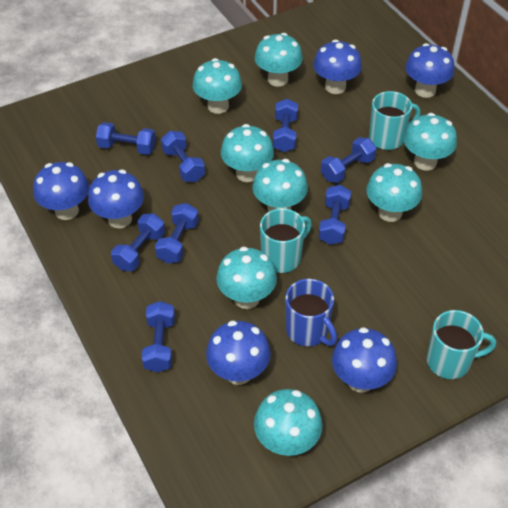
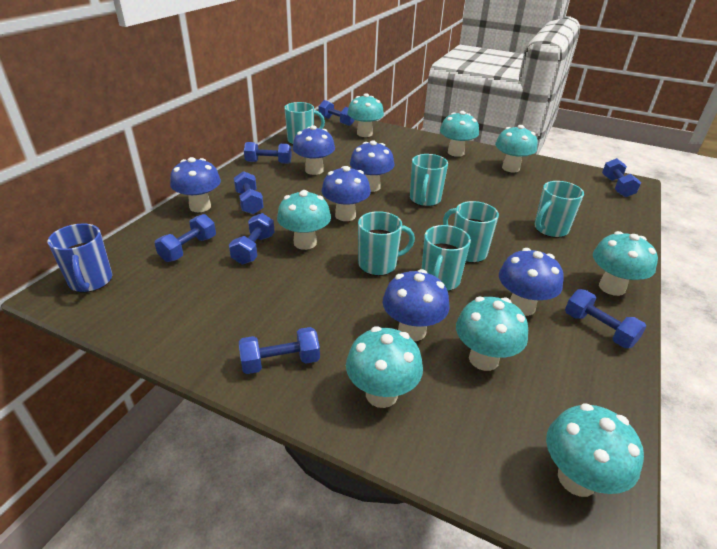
turquoise mug: [260,208,312,273] [369,91,420,150] [427,310,496,379] = 3 -> [284,102,325,144] [358,211,415,276] [410,154,448,207] [422,225,471,291] [443,201,499,263] [534,181,584,238] = 6

